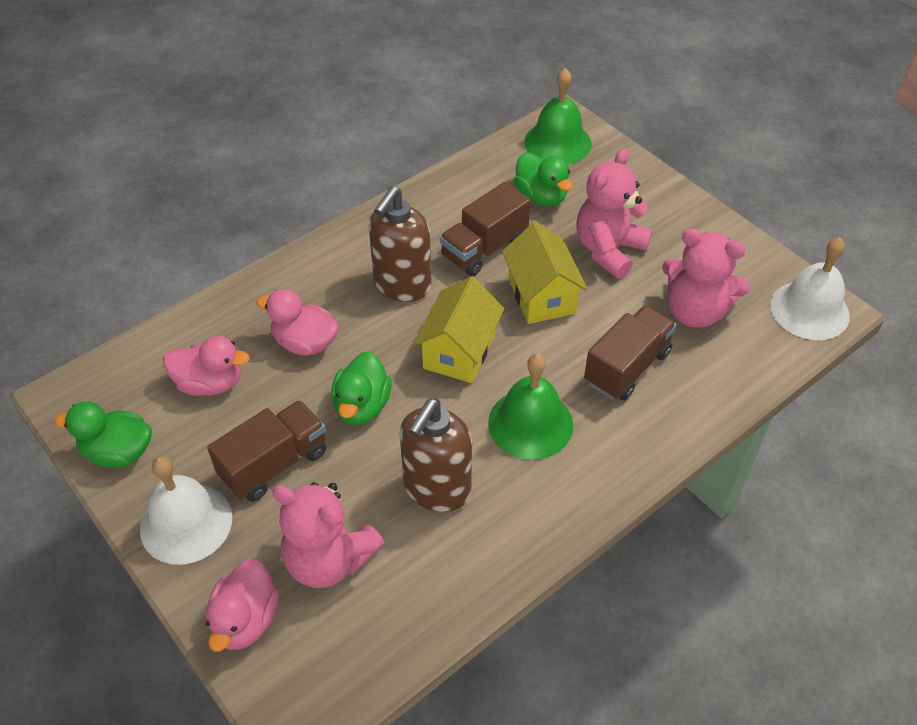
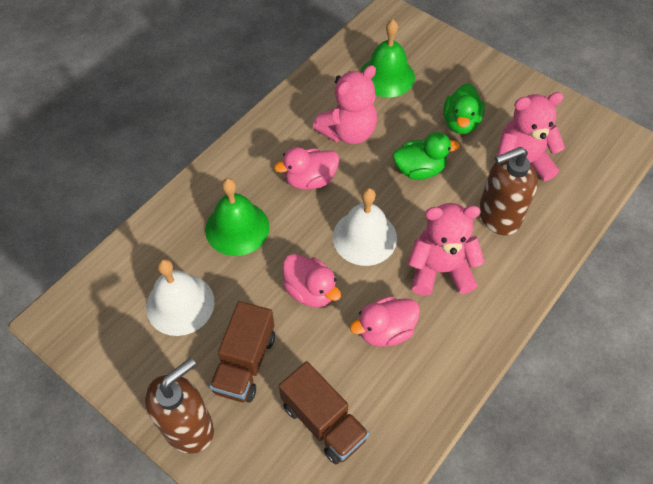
brown truck: [207,400,326,502] [440,182,531,276] [584,305,676,401] = 3 -> [210,301,275,403] [279,361,369,464] = 2
green duck: [54,401,152,468] [331,351,392,425] [514,152,573,206] = 3 -> [393,132,460,180] [443,84,485,134] = 2
yellow house: [413,277,504,383] [502,222,588,324] = 2 -> none = 0

